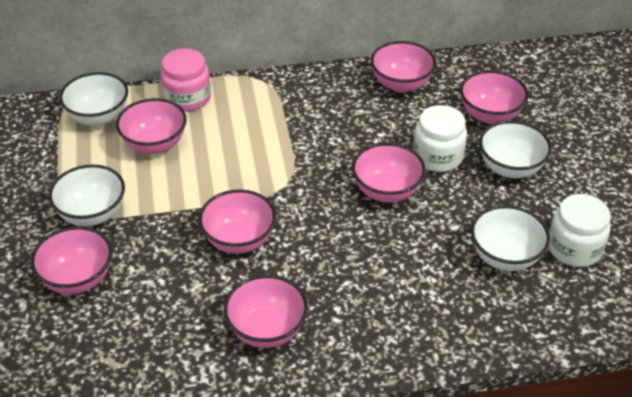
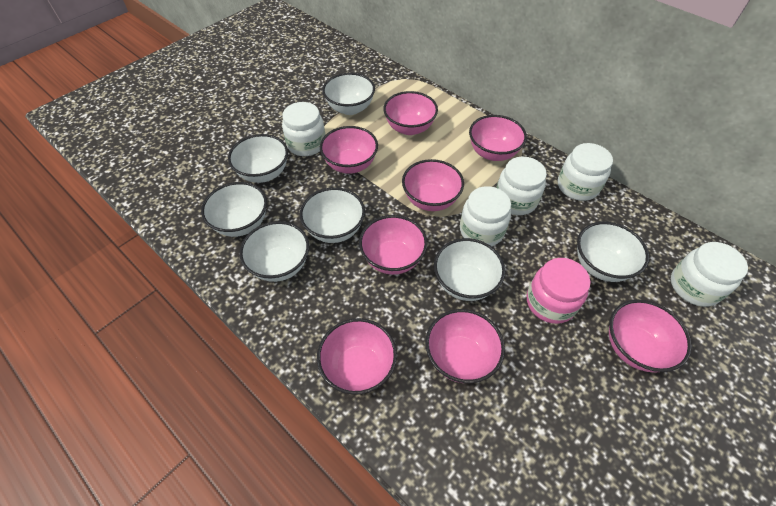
pink bowl: [31,226,112,294] [116,98,187,154] [199,189,276,254] [224,275,308,348] [352,143,426,202] [371,41,436,93] [460,70,528,124] = 7 -> [317,318,397,395] [320,126,378,174] [359,215,427,275] [383,91,438,135] [402,159,464,211] [425,309,505,383] [469,115,527,161] [609,300,692,373] = 8
white bowl: [48,164,125,226] [59,72,128,126] [471,205,550,271] [479,121,552,178] = 4 -> [201,182,267,237] [228,134,288,183] [239,221,309,282] [300,187,365,243] [322,73,375,115] [434,238,505,301] [577,222,649,282] = 7
white jar: [413,105,467,172] [549,194,611,267] = 2 -> [282,102,325,156] [460,186,511,246] [496,157,547,215] [558,143,613,201] [671,242,748,307] = 5

